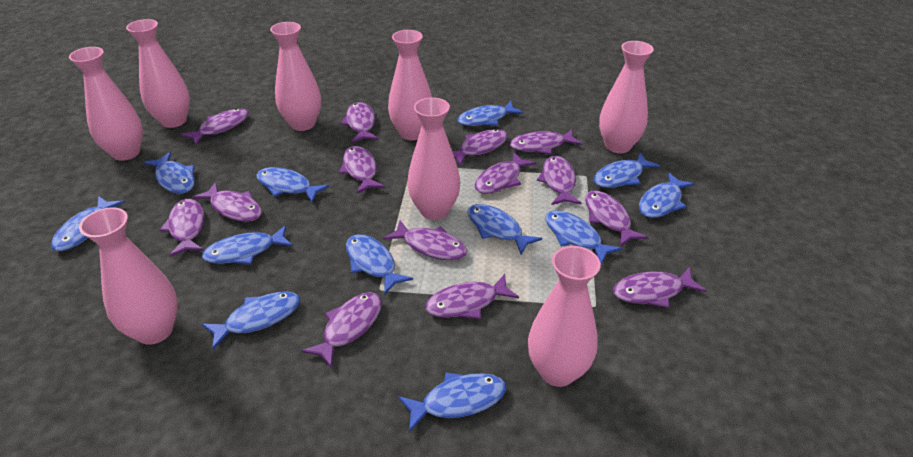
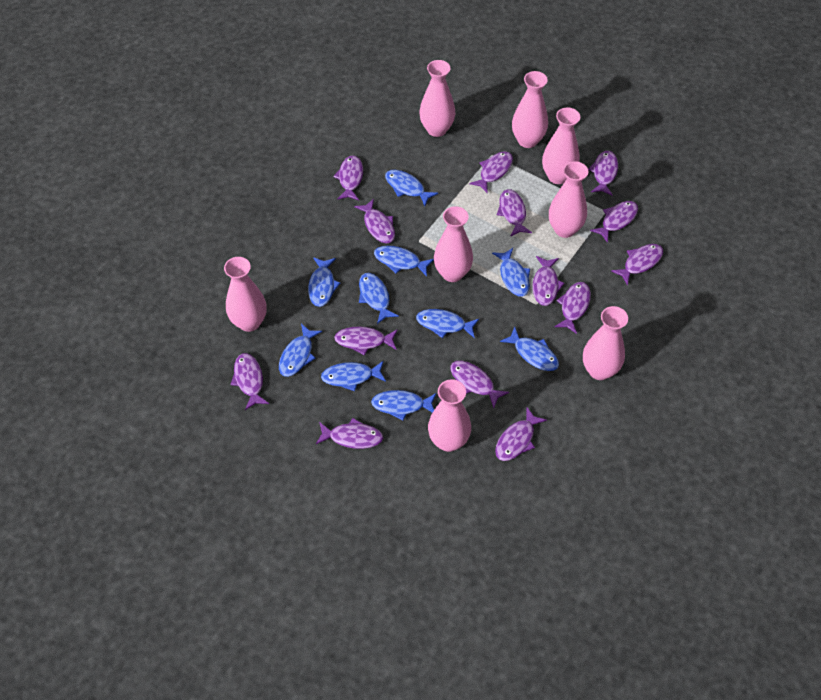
blue fish: [51,196,125,251] [144,152,195,194] [202,225,293,264] [202,291,300,350] [256,167,330,203] [346,234,413,295] [398,372,506,432] [457,101,524,126] [468,204,542,255] [545,210,622,264] [594,153,660,188] [639,173,695,218] = 12 -> [279,324,322,377] [308,257,340,307] [321,361,386,391] [359,273,399,324] [371,390,436,421] [374,245,434,277] [385,170,438,206] [416,309,479,338] [492,248,530,297] [500,327,559,371] = 10

